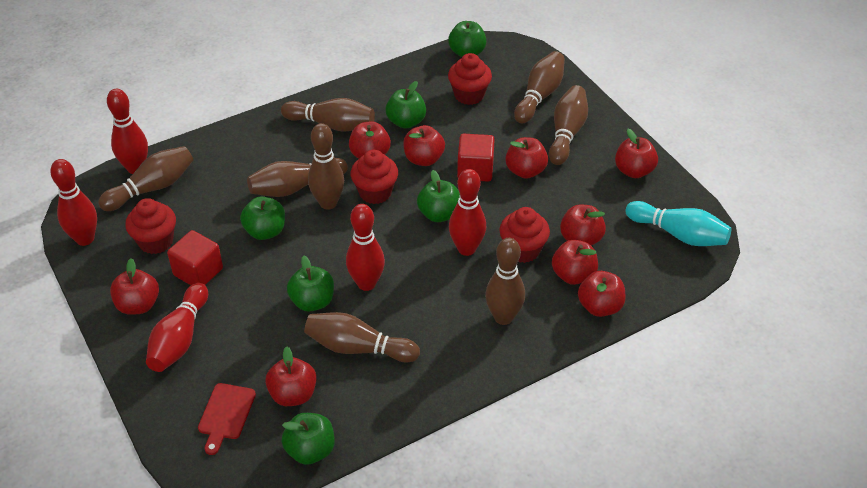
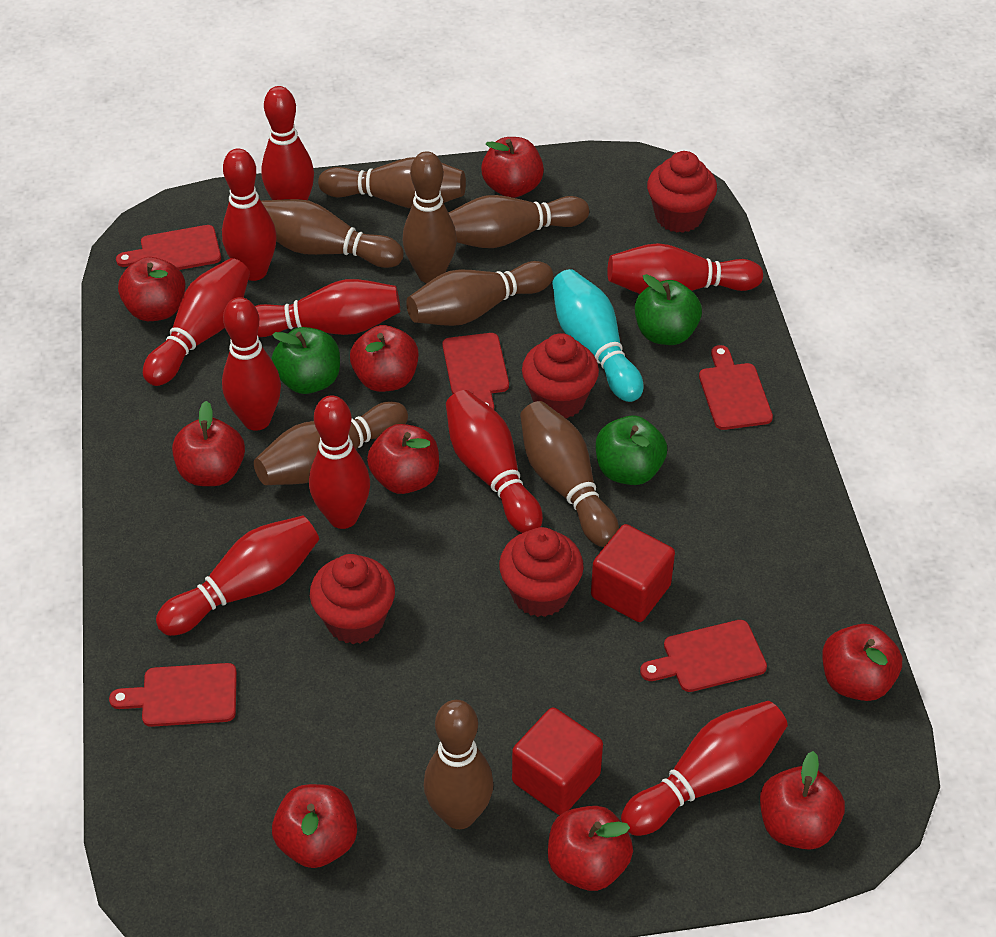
green apple: [240,197,285,240] [282,413,335,465] [287,256,334,312] [386,81,426,129] [417,170,460,222] [448,21,486,57] = 6 -> [271,327,340,394] [596,415,667,485] [635,274,702,345] = 3
red bowling pin: [50,159,97,246] [107,89,148,174] [146,283,208,372] [346,204,385,291] [449,169,486,256] = 5 -> [143,258,250,386] [156,515,319,636] [222,148,277,281] [222,297,281,431] [255,279,400,337] [261,86,314,200] [309,395,370,529] [446,390,543,533] [607,243,763,294] [621,701,788,836] = 10
red cutting board: [198,383,256,455] = 1 -> [109,663,237,727] [116,225,221,270] [442,333,509,410] [640,620,767,692] [699,345,773,430] = 5

